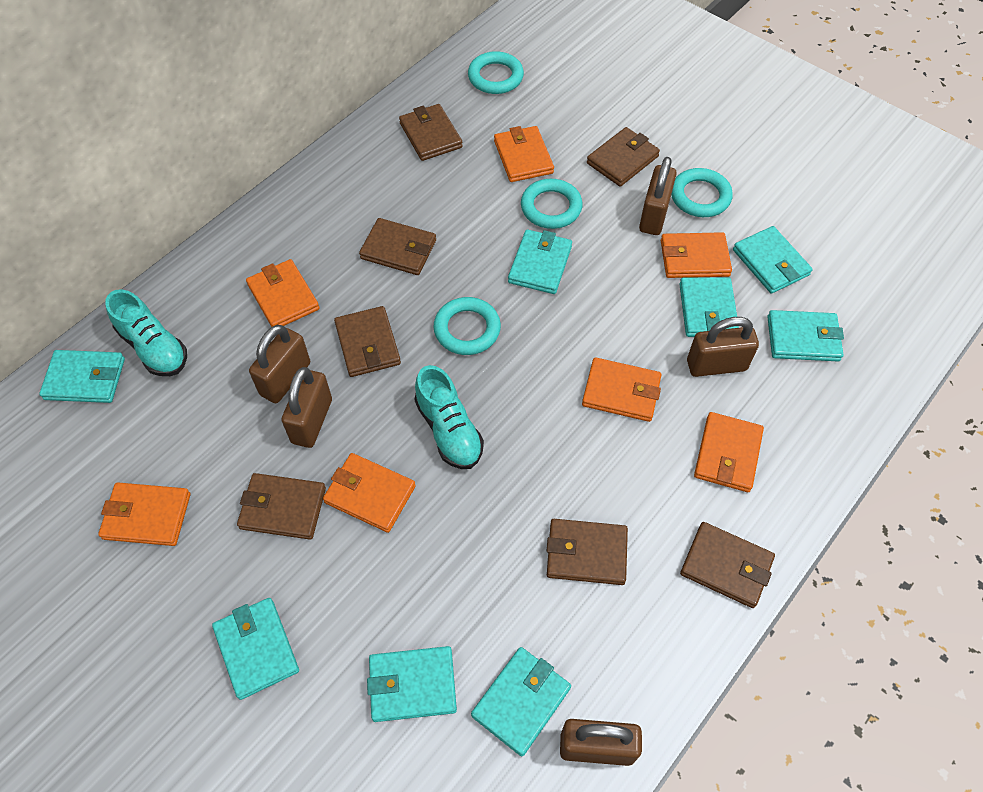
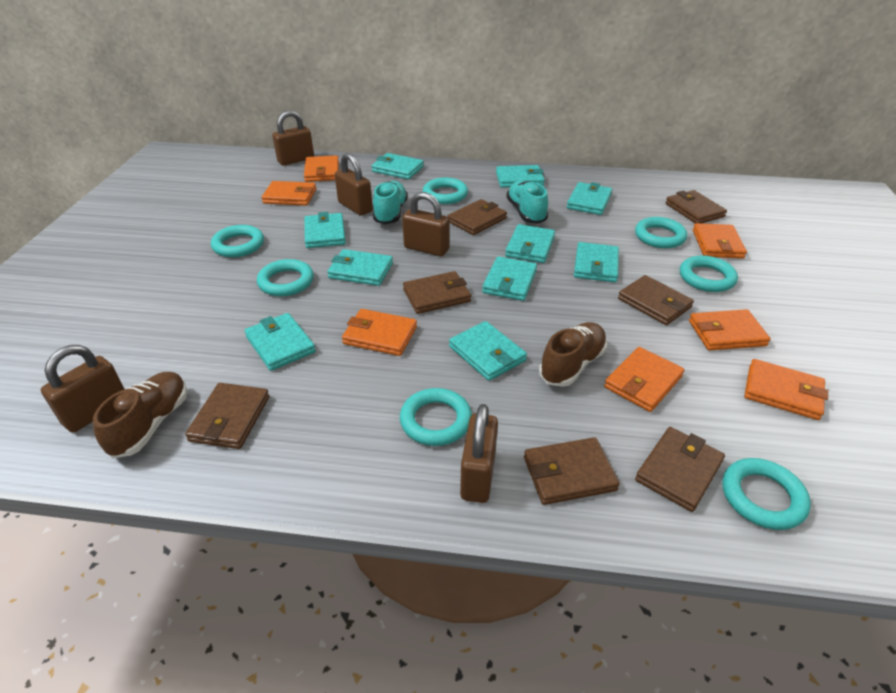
brown shoe: none = 0 -> [93,372,188,458] [539,322,607,387] = 2
turquoise ring: [433,297,501,355] [468,51,524,94] [521,179,583,229] [671,168,733,217] = 4 -> [211,225,264,257] [257,259,314,296] [400,388,472,446] [423,177,468,204] [635,217,687,248] [680,255,738,292] [722,458,811,530] = 7
turquoise wallet: [39,350,125,403] [212,598,299,700] [367,646,457,722] [471,647,571,756] [508,229,572,294] [679,277,739,337] [733,226,813,294] [767,310,844,361] = 8 -> [244,313,316,371] [304,212,346,248] [327,249,393,286] [371,153,424,179] [449,321,527,381] [482,256,537,301] [496,165,545,188] [505,224,555,263] [567,182,612,215] [574,242,619,283] = 10

